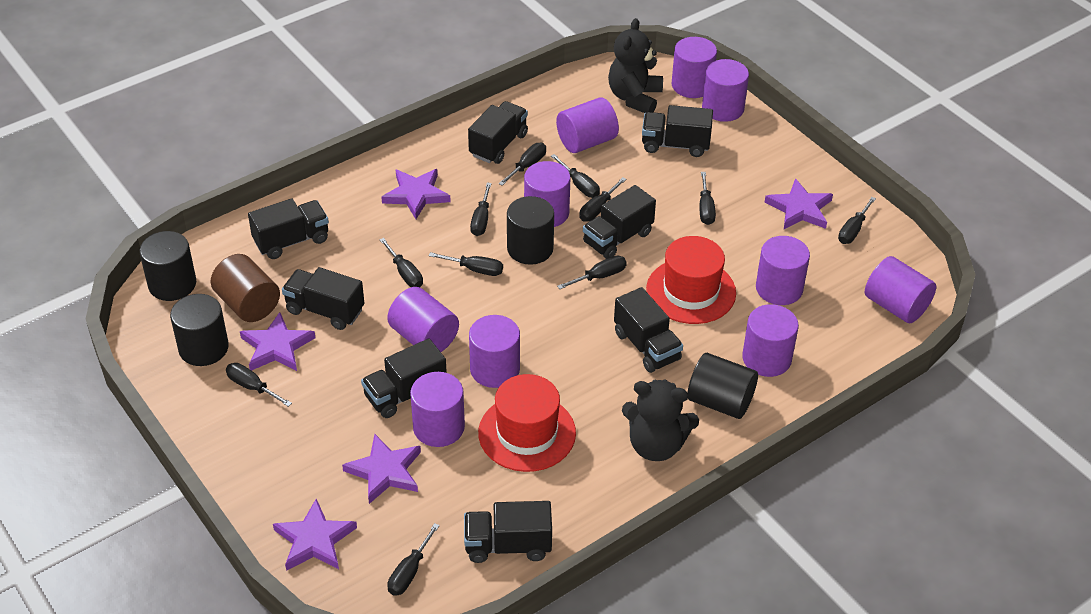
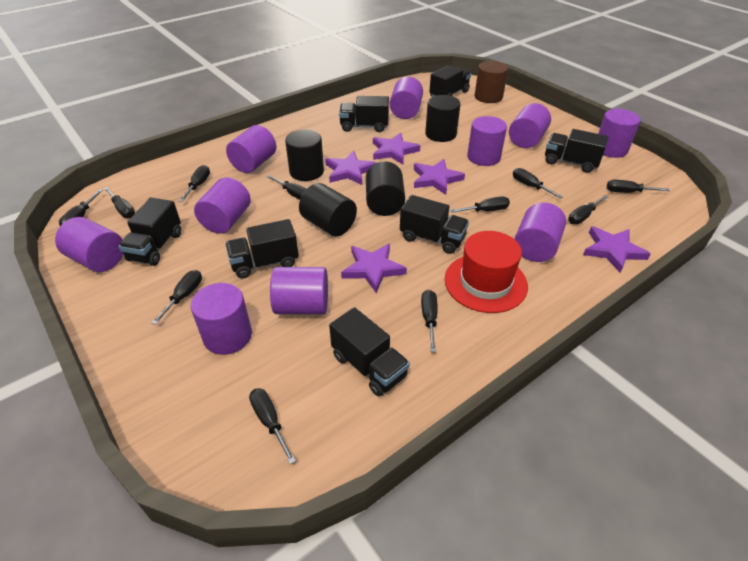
black teddy bear: [608,18,663,113] [622,379,699,461] = 2 -> none = 0
black truck: [248,198,329,259] [282,267,364,330] [361,338,447,418] [464,501,552,563] [468,101,528,164] [583,185,656,259] [614,287,683,373] [642,105,713,157] = 8 -> [119,198,181,266] [225,219,299,279] [329,307,410,397] [339,96,389,132] [400,195,469,254] [429,65,471,97] [545,129,609,173] = 7
red hat: [478,374,576,472] [646,236,736,324] = 2 -> [445,231,528,313] = 1

